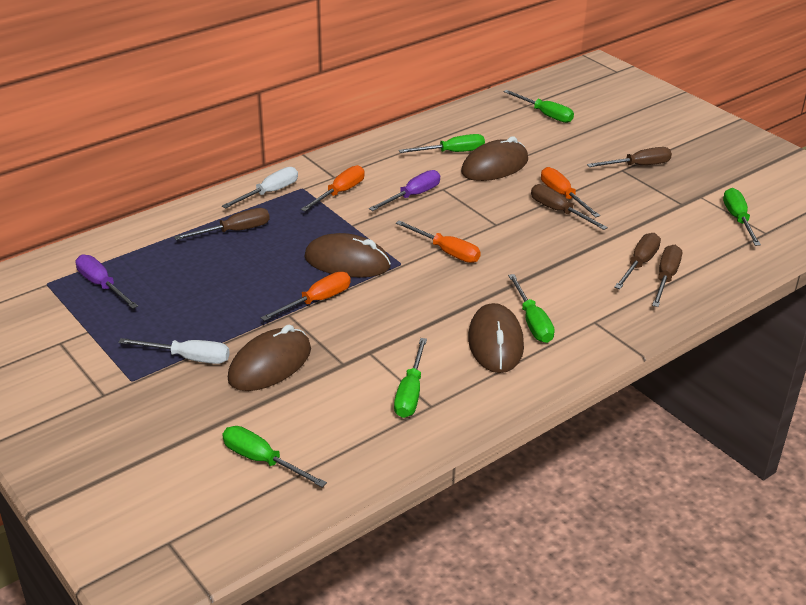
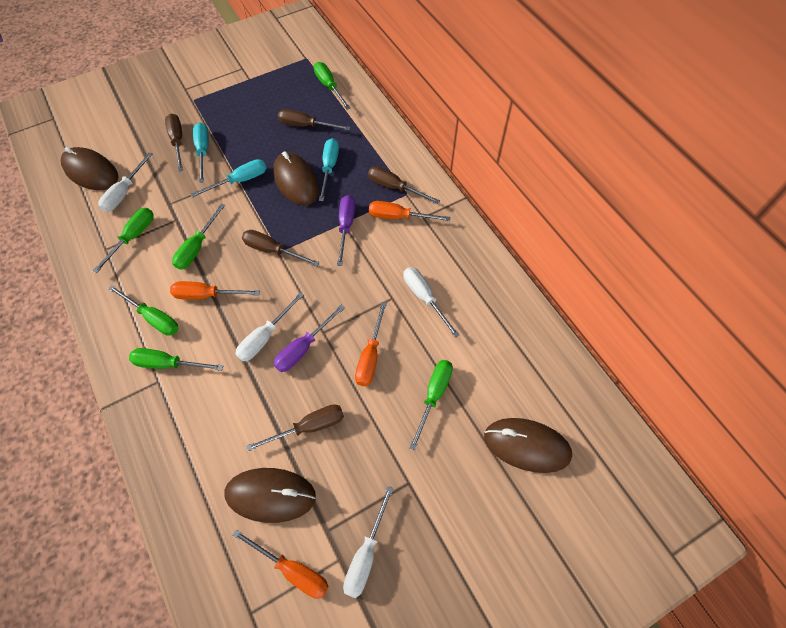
turquoise screwdriver: none = 0 -> [191,159,267,198] [193,122,209,183] [319,138,339,201] = 3
white screwdriver: [118,338,230,364] [222,167,298,209] = 2 -> [98,152,153,212] [235,292,304,362] [343,486,394,599] [403,267,460,338] = 4

